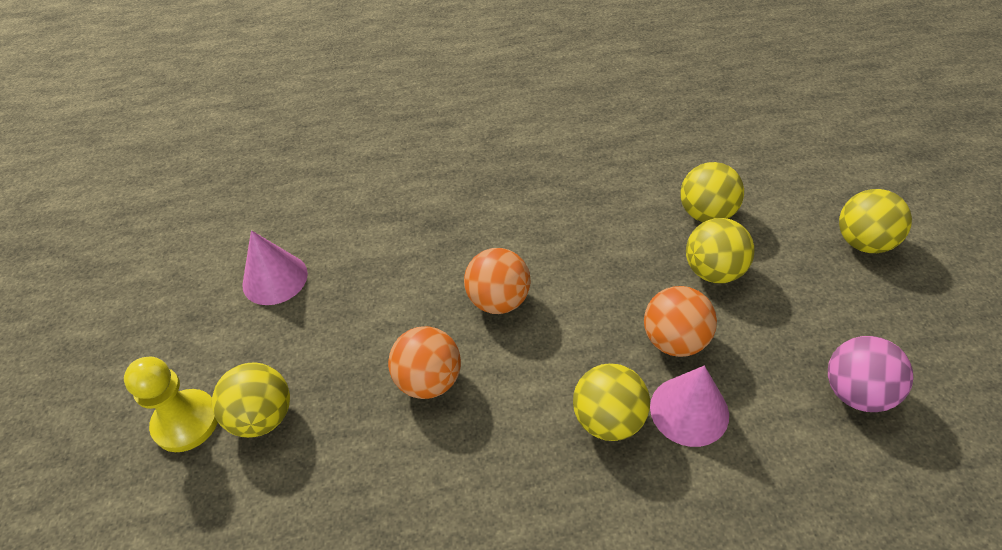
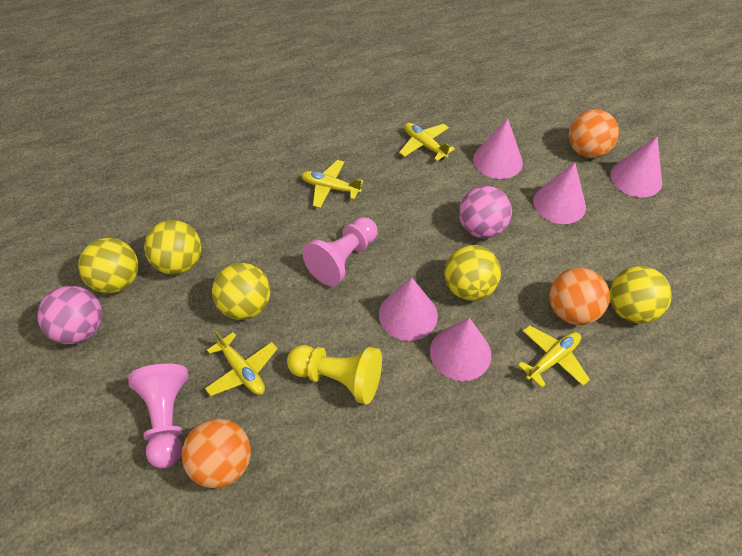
pink ball: [828,336,913,412] = 1 -> [37,286,103,344] [459,186,512,238] = 2
pink cone: [242,230,308,305] [650,366,729,447] = 2 -> [379,278,438,341] [430,318,491,381] [473,118,523,179] [533,163,586,224] [610,136,662,197] = 5
pink pawn: none = 0 -> [128,364,188,469] [302,217,378,286] = 2
yellow plane: none = 0 -> [205,330,278,396] [301,160,363,208] [399,123,455,161] [518,325,590,388] = 4

